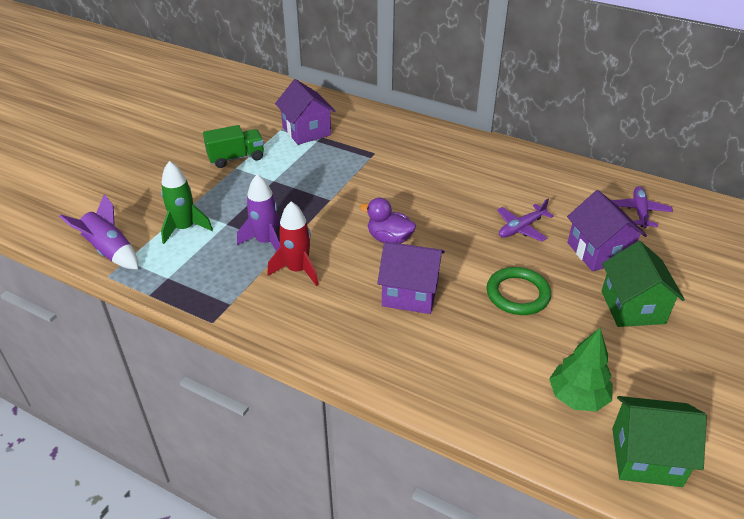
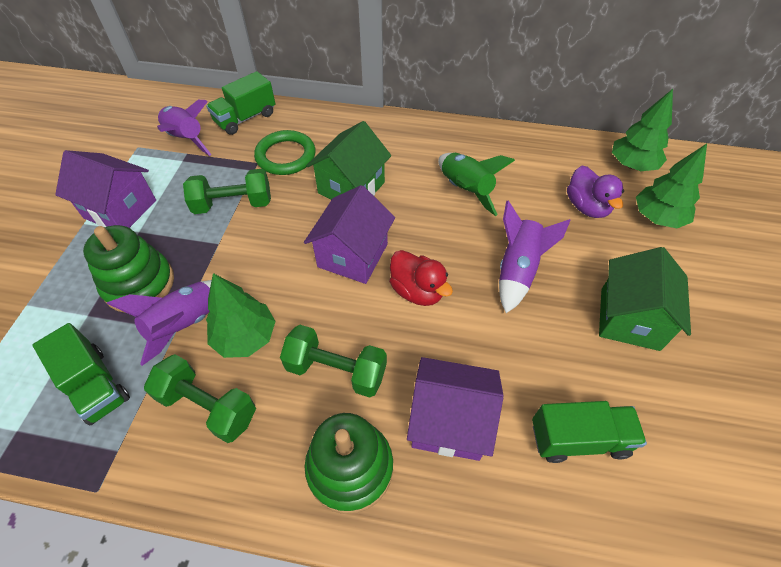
green dumbbell: none = 0 -> [144,354,256,443] [183,169,271,214] [280,325,387,397] = 3
green stacking toy: none = 0 -> [83,225,174,313] [304,413,393,514] = 2
green tree: [549,328,613,411] = 1 -> [206,273,276,358] [612,89,673,171] [636,144,707,228] = 3
green truck: [203,125,264,168] = 1 -> [33,323,130,426] [206,71,276,135] [532,401,647,463] = 3
purple plane: [497,199,554,242] [611,186,673,228] = 2 -> none = 0
purple rocket: [59,194,138,269] [237,174,281,252] = 2 -> [107,280,212,366] [157,100,212,156] [499,200,571,313] = 3
red duck: none = 0 -> [389,250,453,306] = 1
red rocket: [267,201,318,286] = 1 -> none = 0

